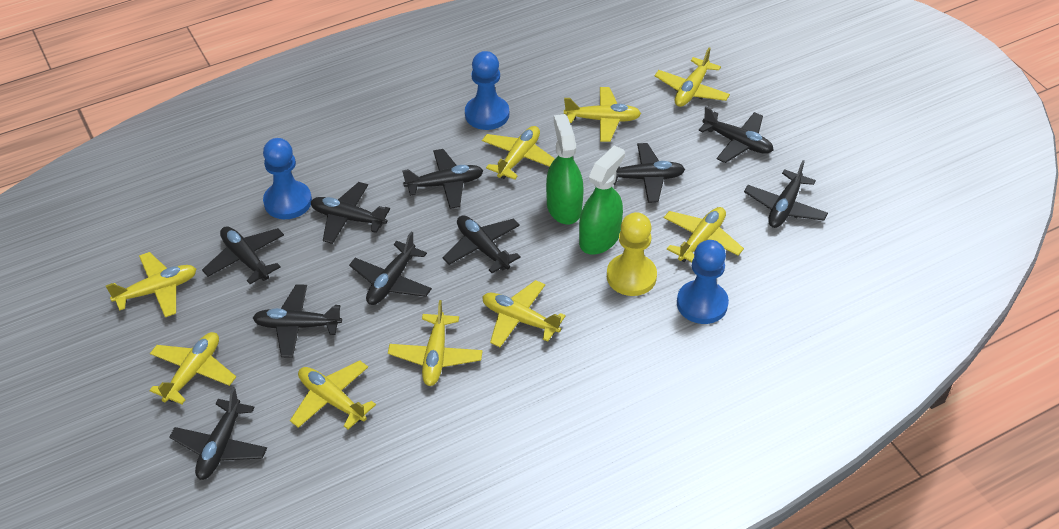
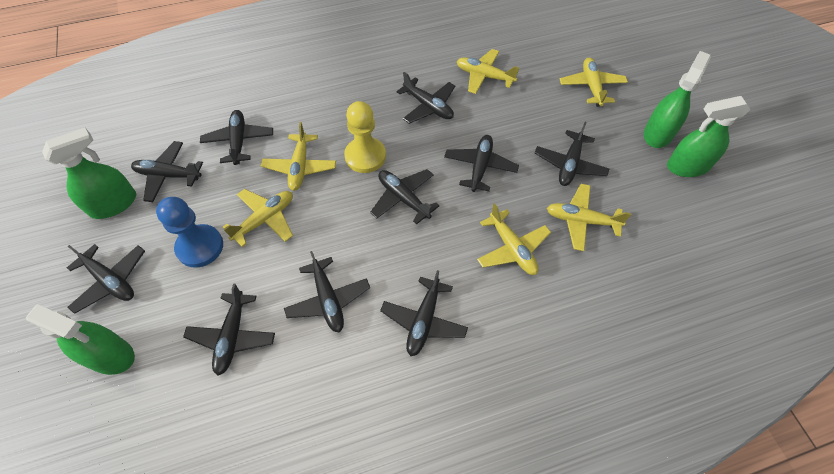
blue pawn: [263,138,312,219] [465,51,509,130] [677,240,729,324] = 3 -> [156,197,223,268] = 1
green spray bottle: [546,114,583,224] [579,145,625,255] = 2 -> [26,304,135,375] [42,128,136,219] [644,51,711,148] [667,96,750,177] = 4
yellow plane: [106,252,196,317] [150,332,236,404] [290,360,376,429] [388,300,483,386] [482,126,555,180] [482,280,566,347] [564,87,641,142] [655,47,730,107] [664,207,744,262] = 9 -> [223,189,293,247] [261,122,336,191] [457,49,519,94] [477,203,551,275] [547,184,631,251] [560,58,628,107] = 6

